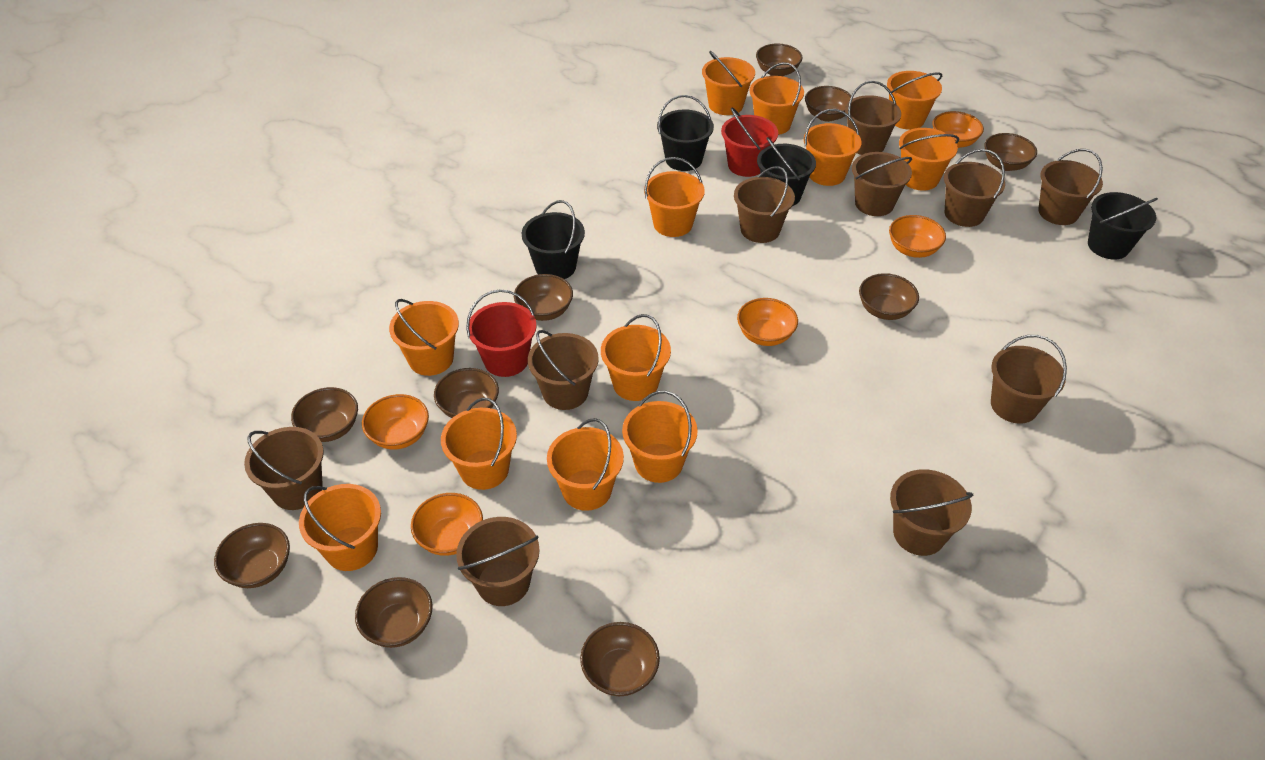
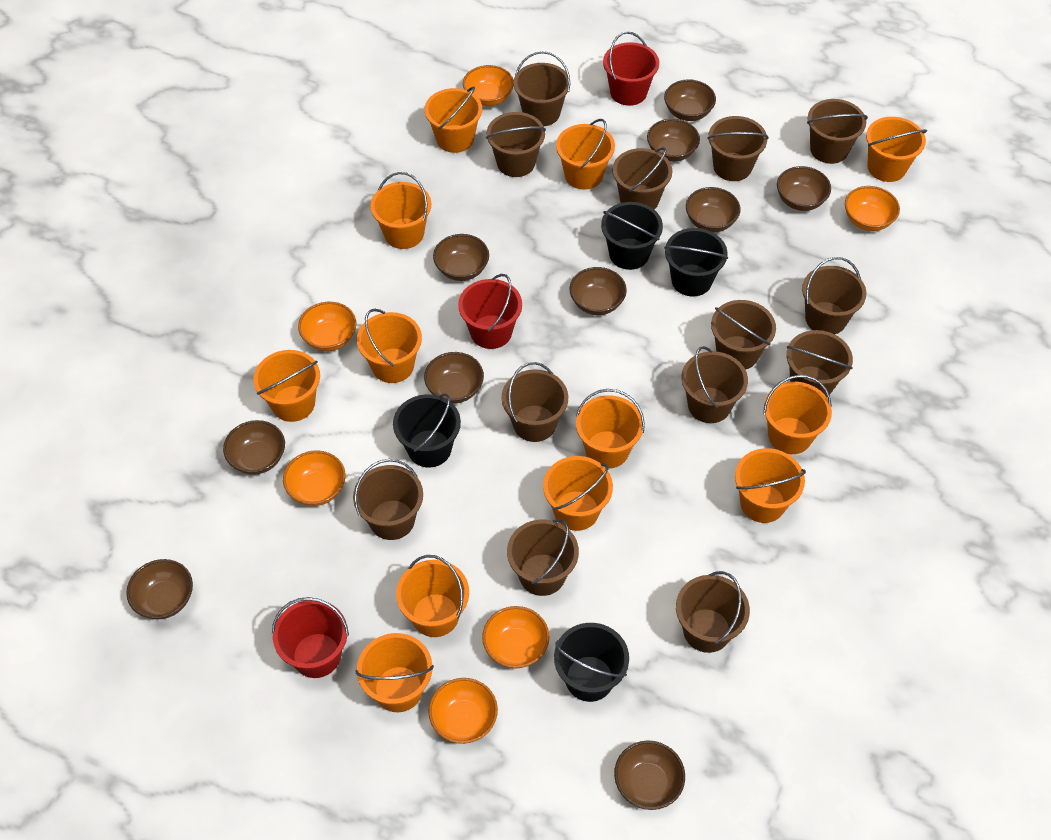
brown bucket: [244,427,324,510] [456,517,540,606] [528,330,599,410] [734,166,795,243] [845,81,901,155] [852,152,912,216] [890,469,973,556] [944,149,1005,227] [991,335,1067,424] [1038,149,1103,225] = 10 -> [353,459,423,540] [486,112,546,177] [501,362,568,442] [507,519,579,596] [513,51,570,126] [613,147,672,210] [676,571,750,653] [681,346,748,423] [707,116,769,181] [711,300,776,370] [787,330,853,397] [802,257,867,334] [807,99,868,164] = 13
orange bowl: [362,394,429,450] [411,493,483,556] [737,298,798,346] [889,215,946,258] [933,111,984,148] = 5 -> [283,450,345,506] [298,302,357,351] [428,678,498,744] [463,65,514,106] [482,606,549,669] [845,186,900,231] = 6
red bucket: [466,289,536,377] [721,107,778,177] = 2 -> [272,597,349,678] [458,274,522,349] [603,31,659,106] = 3

